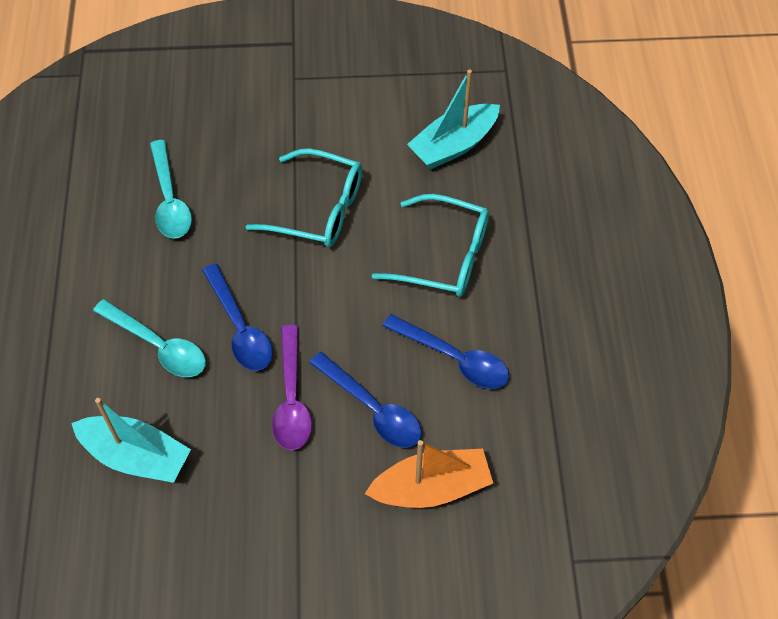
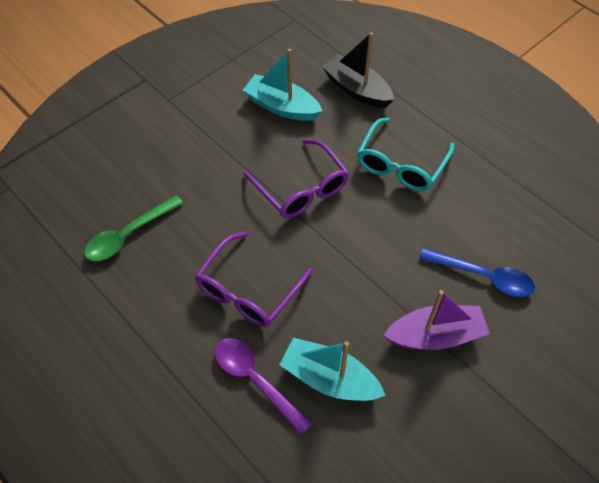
black boat: none = 0 -> [322,32,394,108] = 1
blue spoon: [202,263,273,371] [309,352,422,448] [383,314,509,389] = 3 -> [419,248,535,297] = 1
green spoon: none = 0 -> [84,195,183,262] = 1
orange boat: [365,440,493,508] = 1 -> none = 0
purple boat: none = 0 -> [384,290,490,350] = 1
purple glasses: none = 0 -> [195,231,313,327] [243,139,349,218] = 2
turquoise glasses: [246,148,362,247] [372,194,489,297] = 2 -> [357,118,454,191] = 1
turquoise spoon: [93,299,206,377] [150,140,192,238] = 2 -> none = 0

